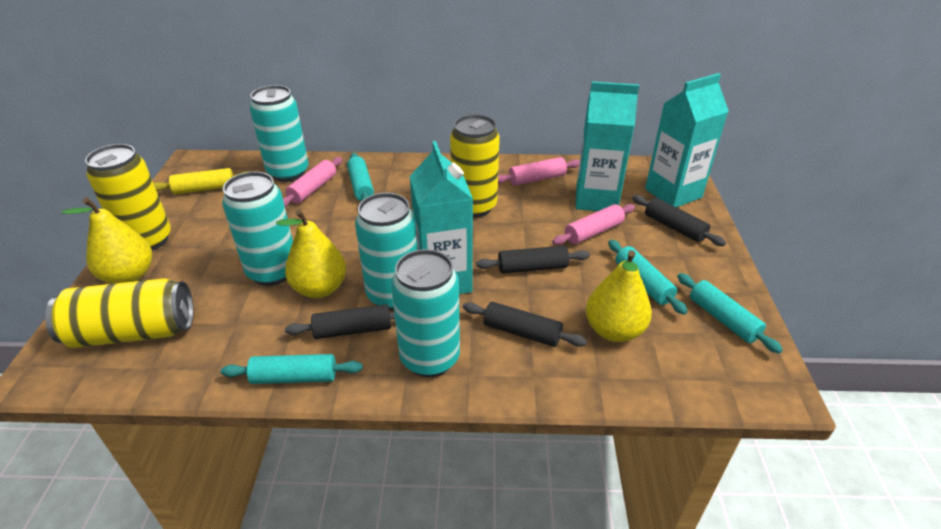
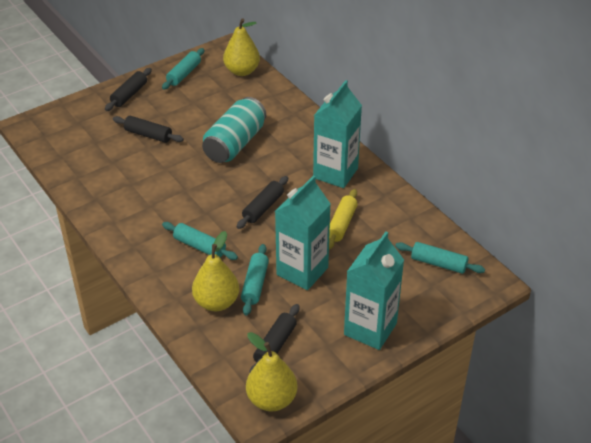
pink rolling pin: [283,157,343,207] [498,157,580,186] [552,204,635,245] = 3 -> none = 0
turquoise can: [222,171,293,286] [250,85,309,182] [355,193,418,311] [391,249,460,377] = 4 -> [202,97,266,163] = 1
yellow can: [45,278,193,348] [85,144,171,251] [450,114,500,217] = 3 -> none = 0

